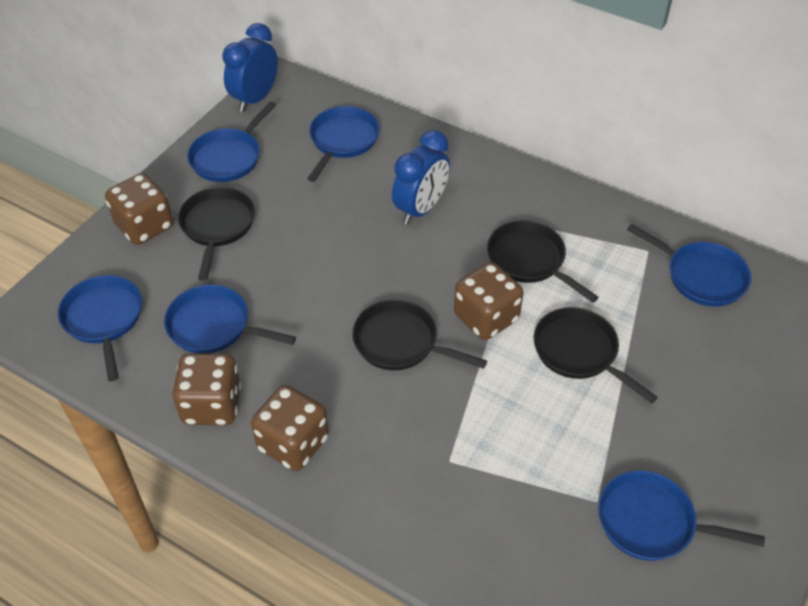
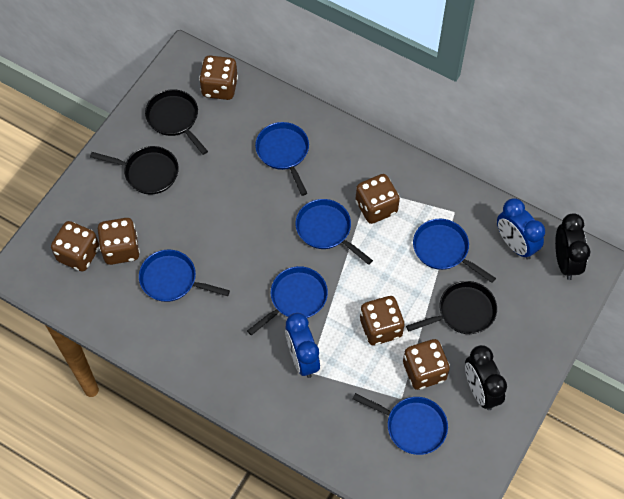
black clock: none = 0 -> [465,345,507,410] [555,213,590,280] = 2
black pan: [178,187,255,281] [352,300,487,370] [487,220,599,303] [534,307,658,404] = 4 -> [90,146,179,194] [145,89,208,155] [406,281,497,334] = 3
brown dice: [105,173,173,245] [172,353,241,425] [251,385,329,471] [454,262,523,340] = 4 -> [51,221,99,272] [98,218,140,265] [199,56,238,100] [356,174,400,224] [360,296,405,345] [403,339,450,390] = 6

